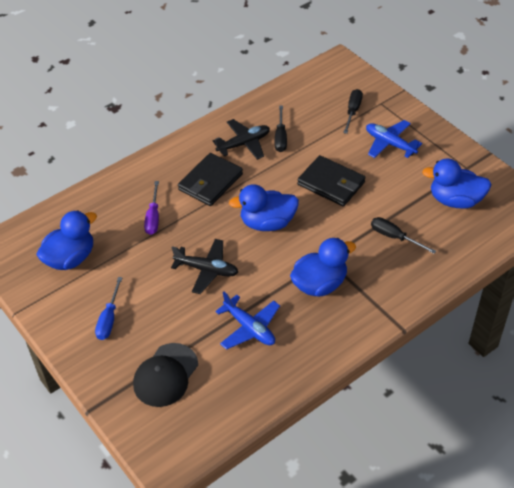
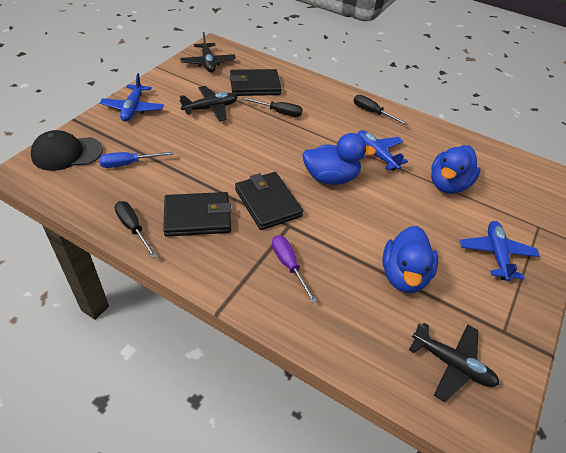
black plane: [171,239,238,294] [213,119,270,160] = 2 -> [180,32,236,73] [180,86,238,121] [409,323,500,402] = 3
black wallet: [178,153,243,206] [297,155,365,207] = 2 -> [163,192,232,237] [230,69,281,96] [235,172,303,230] = 3
blue duck: [36,210,97,270] [229,184,299,231] [290,238,356,297] [422,159,492,209] = 4 -> [302,133,376,185] [382,226,438,293] [431,145,481,194] = 3
blue plane: [215,292,280,350] [366,120,422,158] = 2 -> [100,73,164,121] [358,130,408,171] [460,221,540,281] = 3

